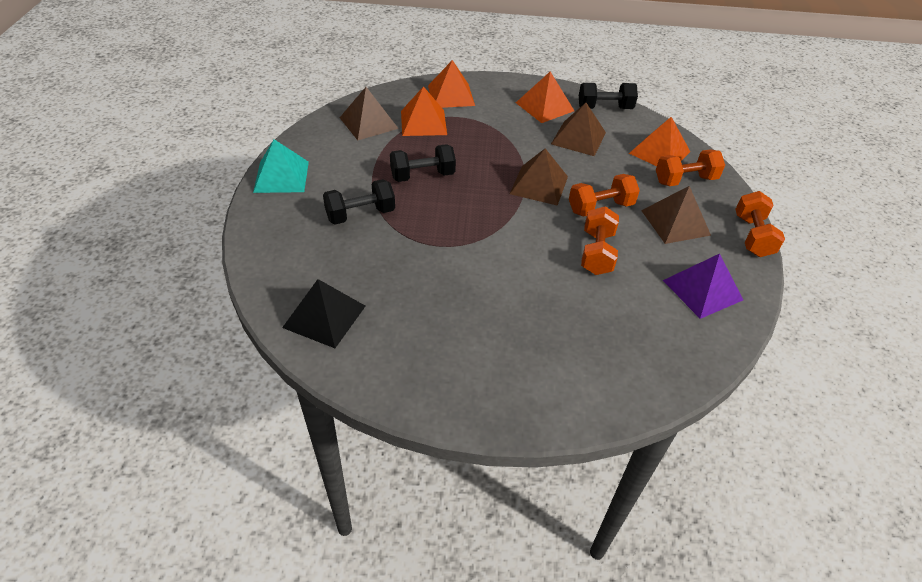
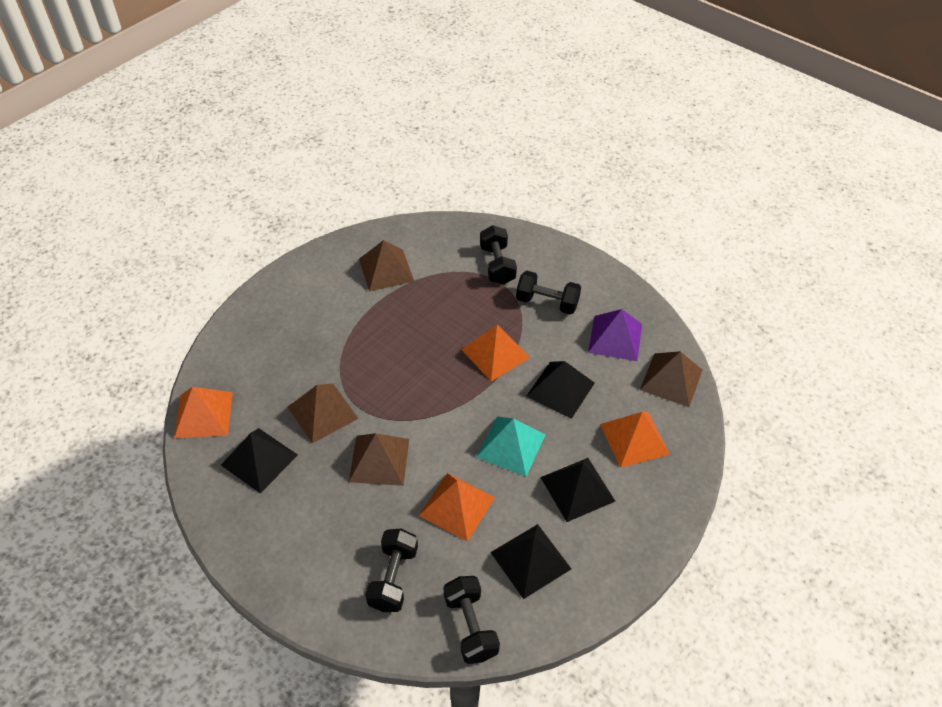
black dumbbell: [323,179,395,224] [390,144,456,182] [579,83,638,109] = 3 -> [365,529,418,612] [444,576,500,664] [480,225,517,285] [516,271,581,315] = 4
black pyramid: [282,279,365,348] = 1 -> [221,428,298,493] [491,524,571,599] [526,361,595,419] [540,458,615,522] = 4
orange dumbbell: [569,174,640,217] [581,206,619,275] [656,149,725,186] [735,191,785,257] = 4 -> none = 0

